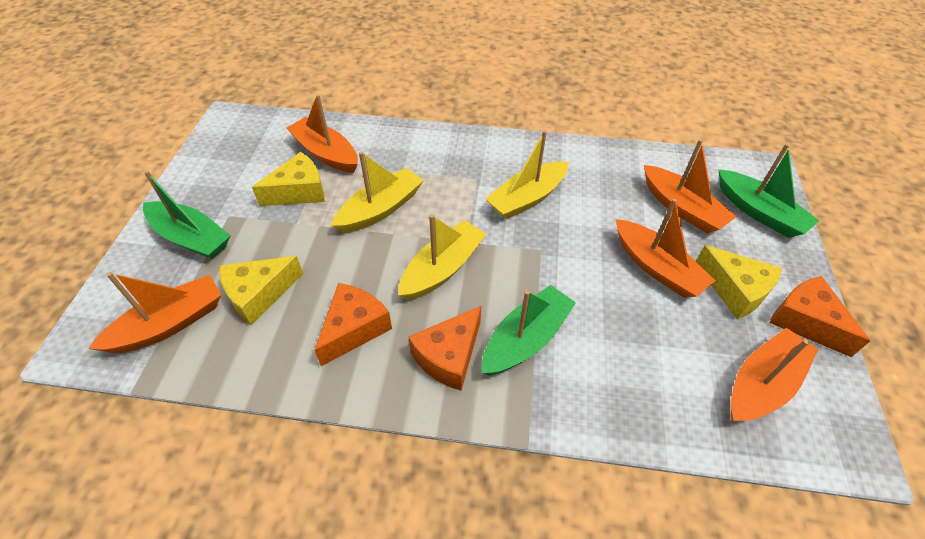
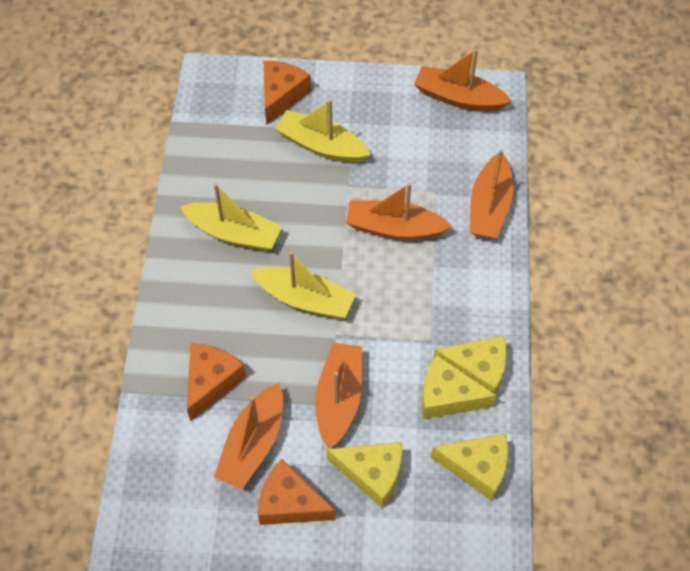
green boat: [143,170,231,259] [482,285,576,376] [719,143,820,238] = 3 -> none = 0
yellow cheese: [220,256,303,326] [252,152,325,206] [696,245,782,319] = 3 -> [327,442,402,508] [422,355,497,419] [431,434,508,501] [433,336,507,394] = 4

